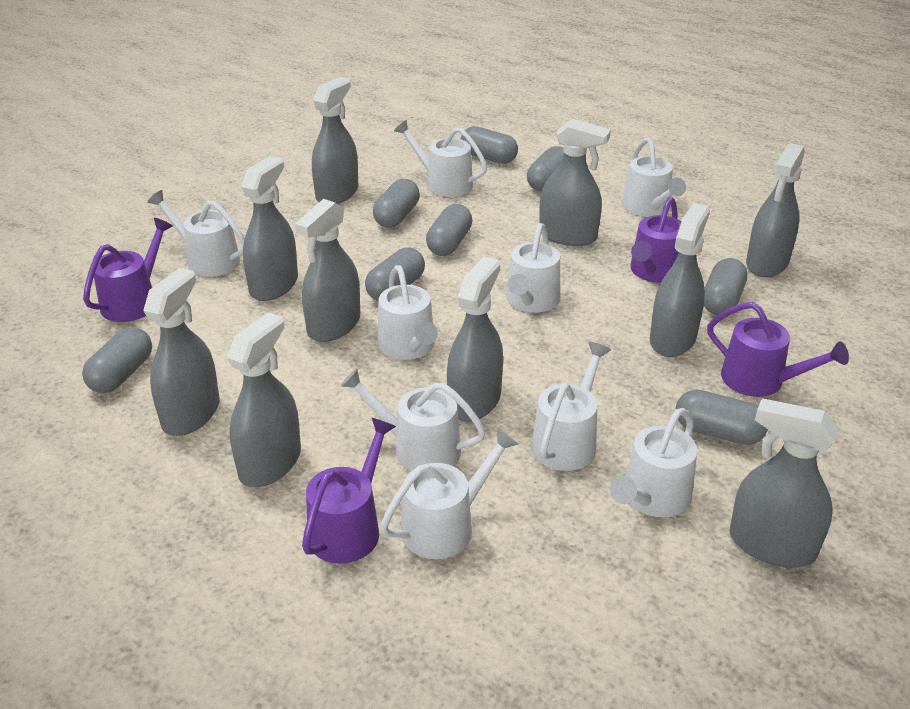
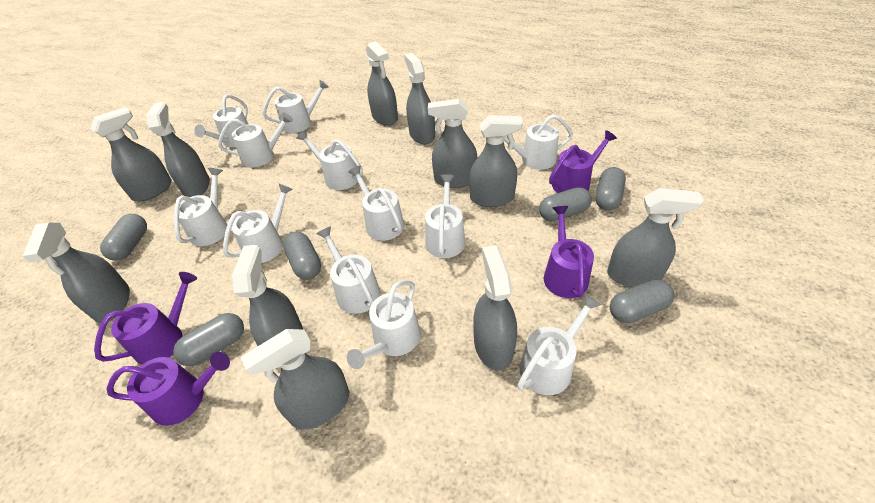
grey capsule: [82,327,152,393] [365,247,425,301] [373,179,420,228] [426,204,473,256] [461,126,518,164] [527,146,564,191] [676,389,768,445] [704,258,747,315] = 8 -> [100,214,147,261] [173,313,244,366] [283,232,321,280] [539,187,592,221] [596,167,626,210] [610,279,674,323] = 6
grey spray bottle: [143,268,220,436] [227,312,301,487] [241,156,298,301] [295,199,360,342] [312,77,358,204] [447,257,503,422] [539,119,611,246] [650,203,710,357] [729,398,839,567] [746,143,805,277] = 10 -> [23,223,130,323] [91,107,172,202] [146,102,210,197] [232,245,303,346] [241,329,349,429] [366,41,398,126] [404,53,435,144] [428,99,477,188] [469,115,523,207] [473,245,517,371] [607,188,703,287] = 11
white watering can: [147,190,245,277] [340,368,486,471] [377,265,438,360] [380,428,518,559] [394,120,487,197] [506,223,560,313] [531,342,611,471] [610,408,697,518] [622,137,686,217] = 9 -> [174,168,227,246] [194,94,248,147] [218,112,293,167] [223,184,293,263] [263,79,329,133] [296,130,363,190] [316,226,380,314] [347,280,421,369] [348,165,404,241] [425,174,466,258] [504,114,573,170] [518,294,601,395] = 12

